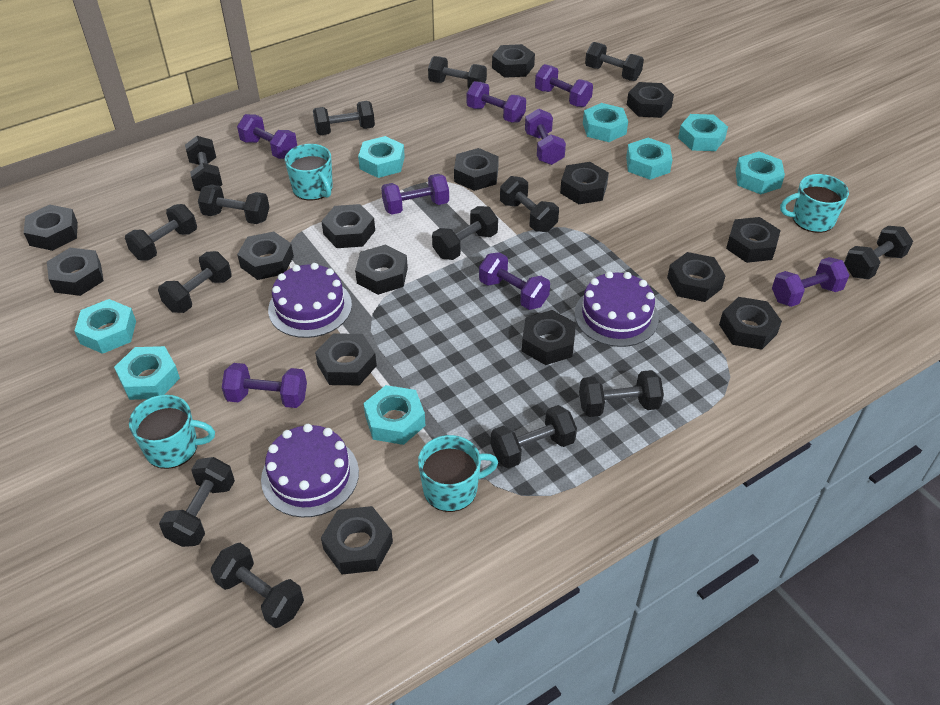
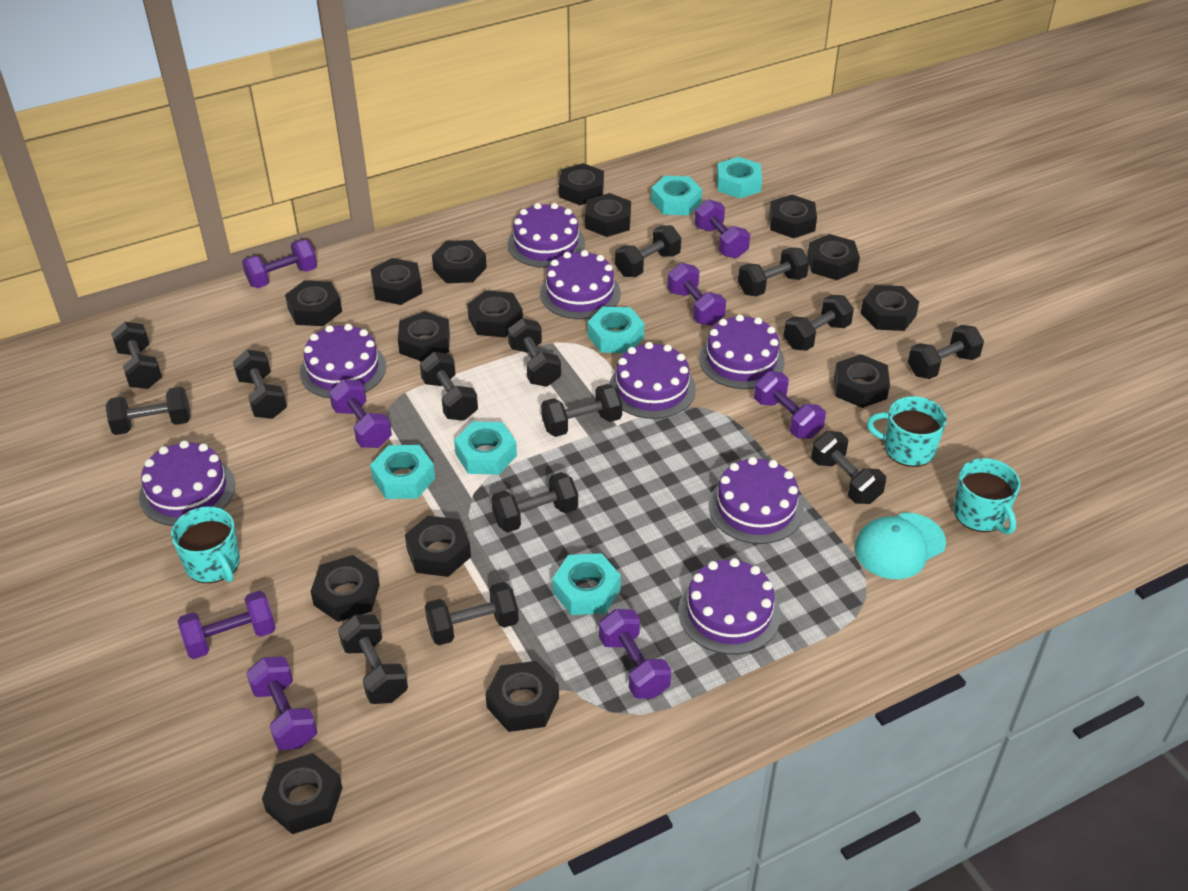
purple cake: [261,424,359,517] [268,263,352,338] [575,271,659,347] = 3 -> [139,441,235,526] [300,324,386,398] [508,203,585,268] [540,250,621,319] [609,342,696,419] [678,558,781,654] [699,314,784,389] [709,457,804,544] = 8
turquoise cap: none = 0 -> [854,512,946,579] = 1
turquoise mug: [129,395,215,469] [285,144,333,201] [418,435,498,512] [780,174,849,233] = 4 -> [171,506,240,583] [867,396,947,467] [954,458,1021,534] = 3
turquoise nut: [74,299,136,354] [114,346,180,400] [358,136,405,178] [363,385,426,445] [583,103,628,142] [626,138,673,180] [678,114,728,151] [735,152,785,195] = 8 -> [370,445,435,499] [454,421,517,475] [552,553,621,615] [588,307,644,353] [651,176,702,215] [717,157,762,198] = 6

